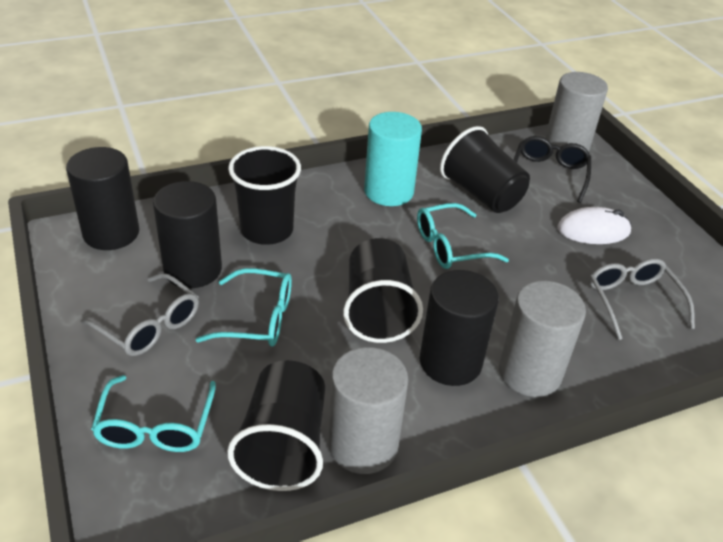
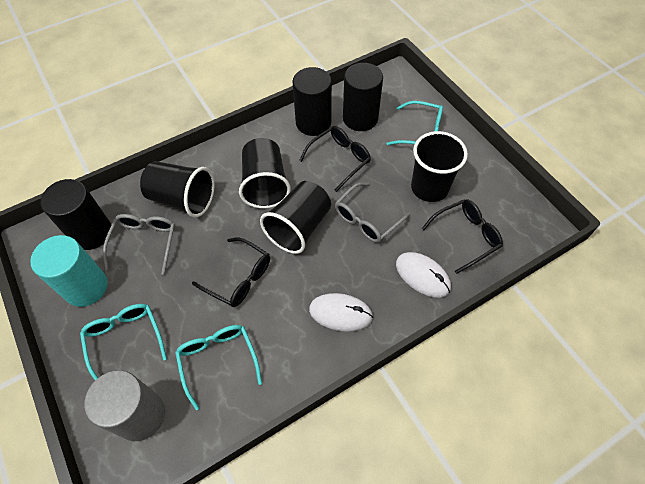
black glasses: [514,136,591,203] = 1 -> [192,237,270,307] [299,126,371,192] [422,199,503,274] = 3
grey cylinder: [329,347,409,474] [499,281,586,397] [545,72,608,154] = 3 -> [85,370,165,441] = 1
white mouse: [557,207,632,244] = 1 -> [309,293,373,331] [396,252,451,298] = 2

